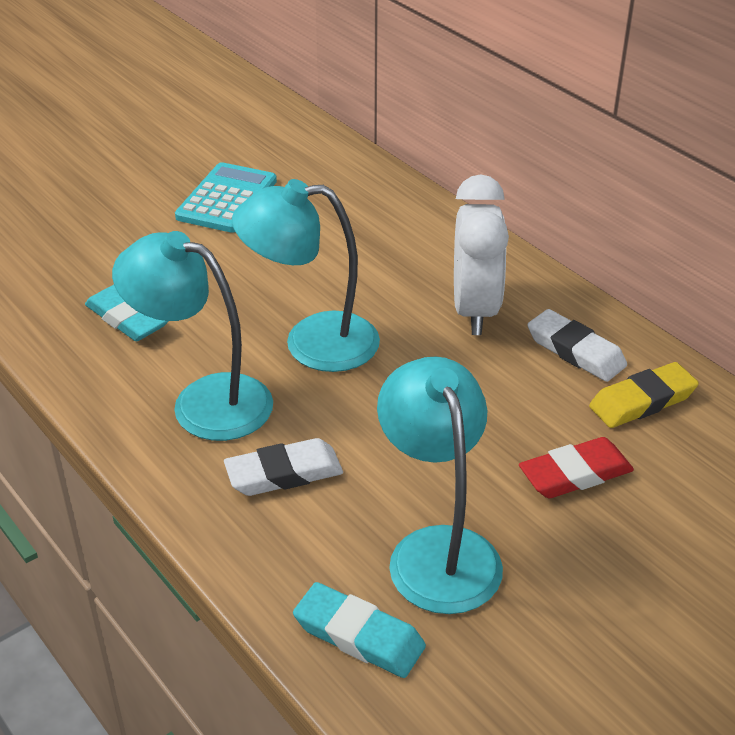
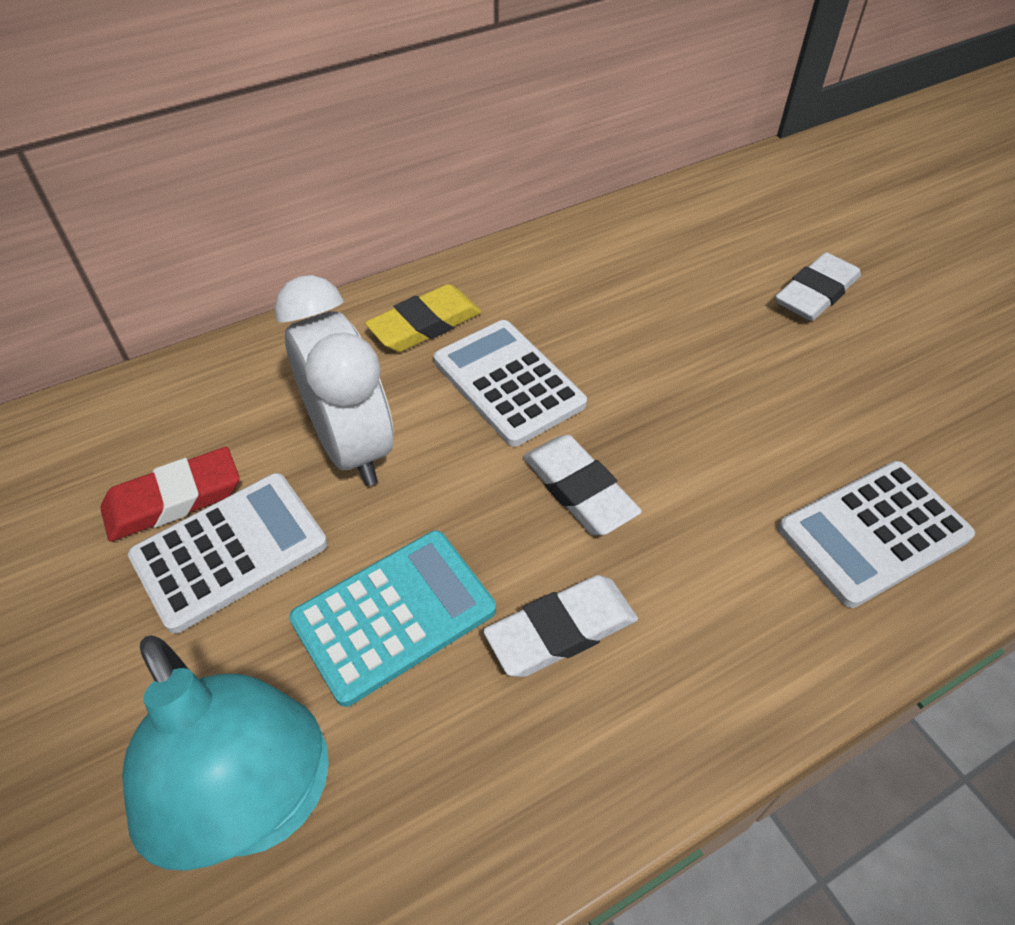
turquoise eraser: [85,285,169,341] [293,582,426,678] = 2 -> none = 0
turquoise lamp: [112,231,273,441] [232,179,380,372] [377,356,503,614] = 3 -> [122,635,329,871] = 1
white calculator: none = 0 -> [128,473,328,634] [434,320,587,446] [778,461,975,608] = 3
white eraser: [224,438,343,496] [527,309,627,382] = 2 -> [483,575,638,677] [523,435,642,535] [775,252,861,321] = 3

